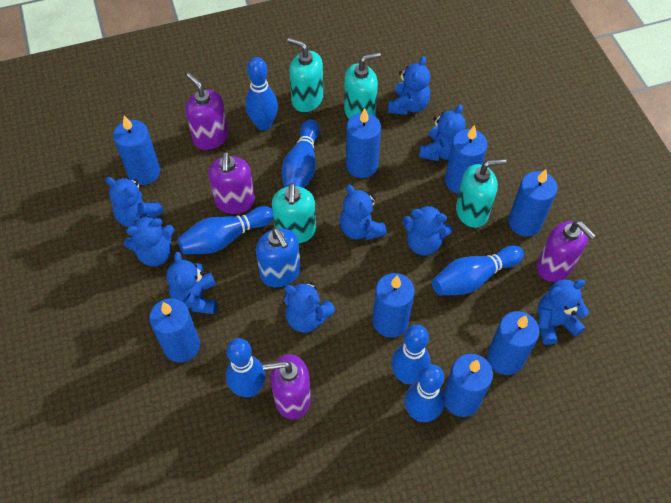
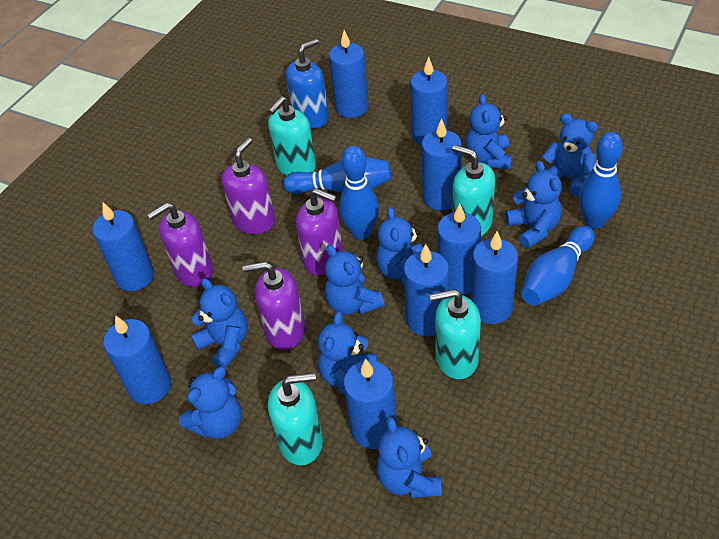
blue bowling pin: [177,206,274,254] [226,338,266,397] [245,57,278,130] [282,119,319,188] [391,325,431,384] [405,364,445,422] [432,246,524,295] = 7 -> [283,157,391,194] [339,146,379,240] [521,226,595,306] [579,132,623,229] = 4
blue candle: [113,116,160,185] [149,298,200,363] [346,108,381,178] [373,273,415,337] [444,354,493,417] [445,125,488,194] [487,311,540,375] [508,169,557,236] = 8 -> [92,202,154,291] [103,315,171,404] [329,30,369,118] [344,359,397,449] [403,244,449,336] [410,56,448,145] [421,118,462,210] [437,204,481,296] [471,231,518,324] = 9

